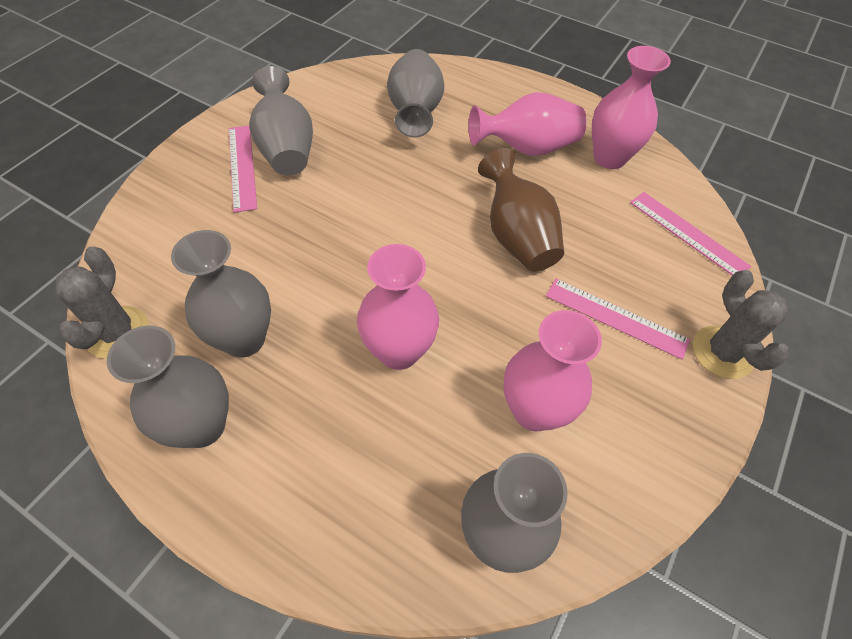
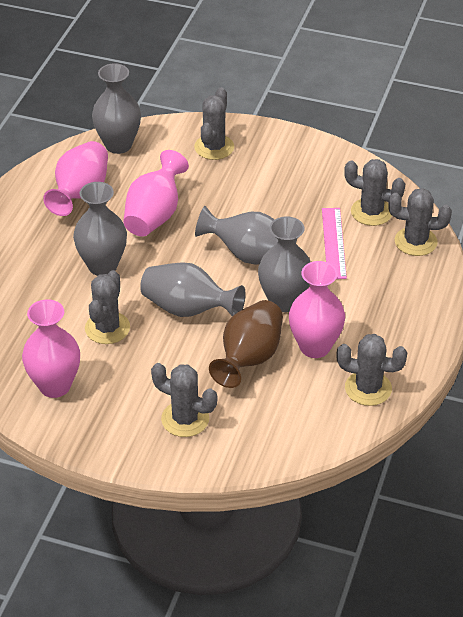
grey cactus: [55,246,149,359] [693,270,789,379] = 2 -> [85,270,130,344] [151,363,217,437] [194,88,234,160] [336,334,407,406] [344,159,405,226] [388,188,452,256] = 6
pink ruler: [229,126,257,212] [546,279,690,360] [630,192,751,276] = 3 -> [322,208,347,279] = 1

